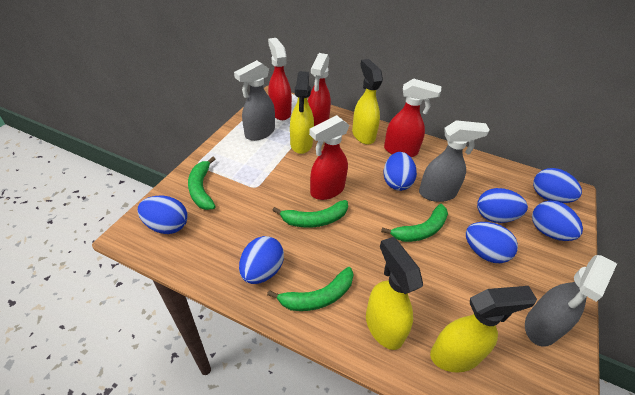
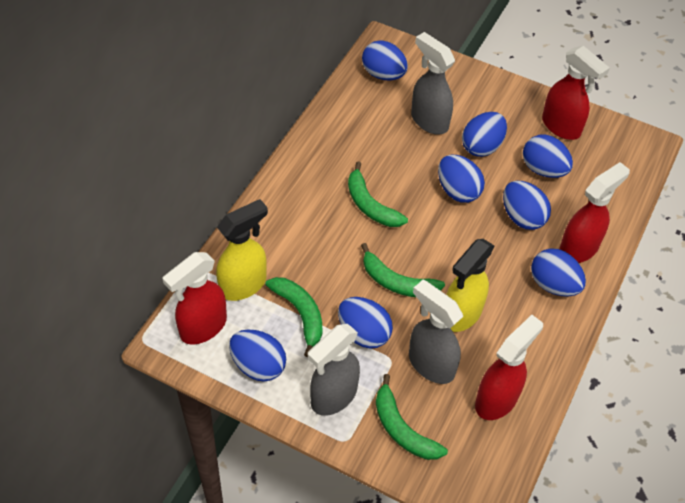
blue egg: [138,195,188,234] [239,236,284,284] [384,152,417,191] [466,222,518,263] [477,188,528,223] [532,201,583,241] [533,168,582,203] = 7 -> [229,330,286,382] [338,297,393,349] [362,40,408,81] [438,155,485,203] [462,112,507,157] [503,181,551,230] [523,135,573,178] [531,249,586,296] = 8
yellow spray bottle: [290,71,314,154] [352,59,383,145] [366,237,423,350] [430,286,537,372] = 4 -> [216,199,268,301] [446,239,494,332] = 2

